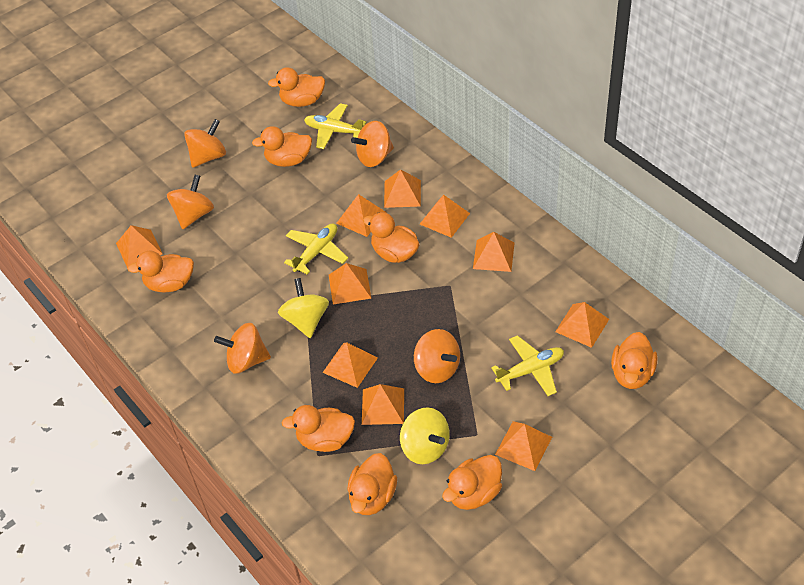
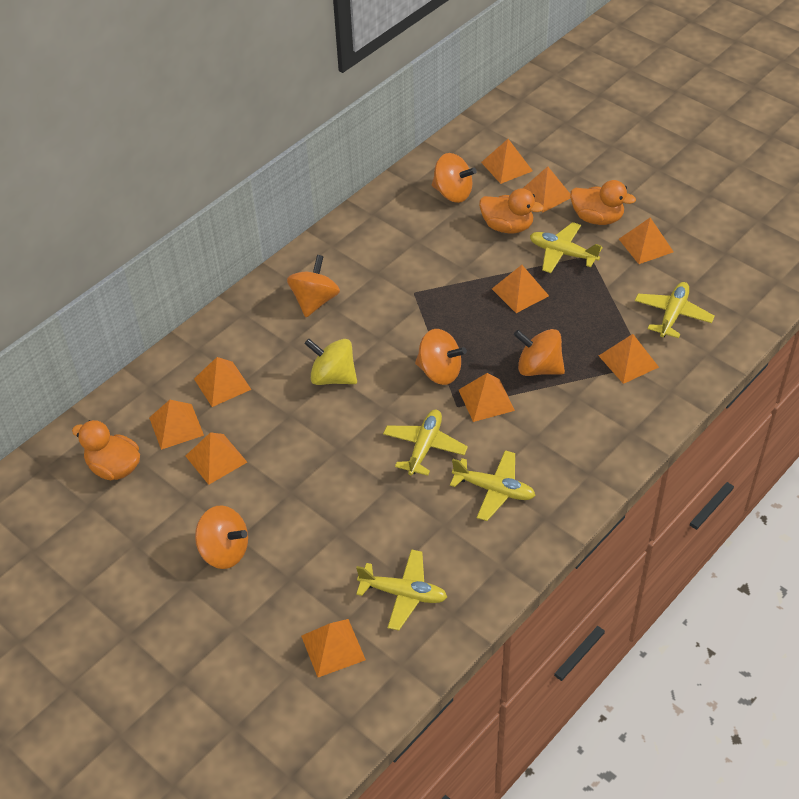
orange duck: [128,250,194,293] [252,126,312,167] [268,67,325,107] [282,405,355,452] [347,453,397,515] [363,212,420,263] [442,455,502,510] [611,332,658,389] = 8 -> [72,420,140,480] [479,188,544,233] [570,180,636,225] = 3
yellow plane: [284,223,348,274] [304,103,366,149] [491,335,564,396] = 3 -> [356,549,447,631] [383,410,468,476] [450,450,536,521] [530,222,603,273] [635,282,715,338] = 5
yellow spinning top: [278,278,329,338] [400,407,450,464] = 2 -> [304,339,357,385] = 1

